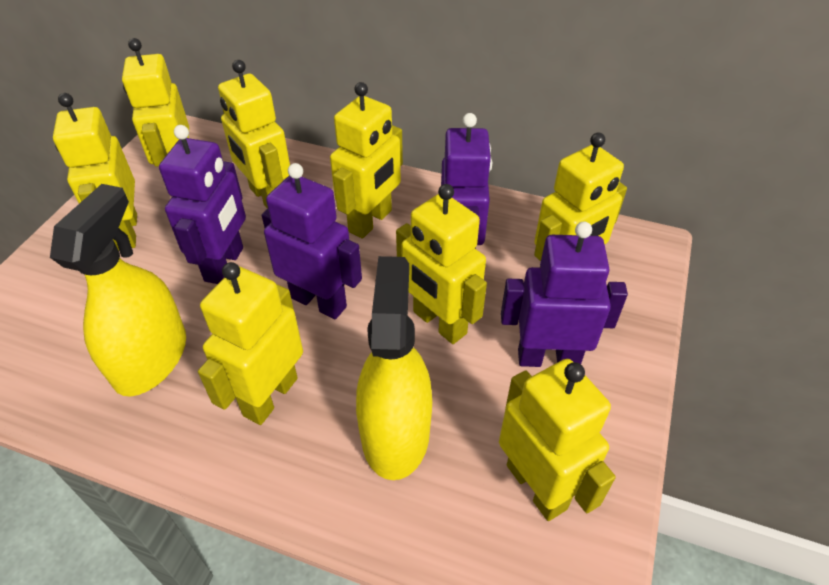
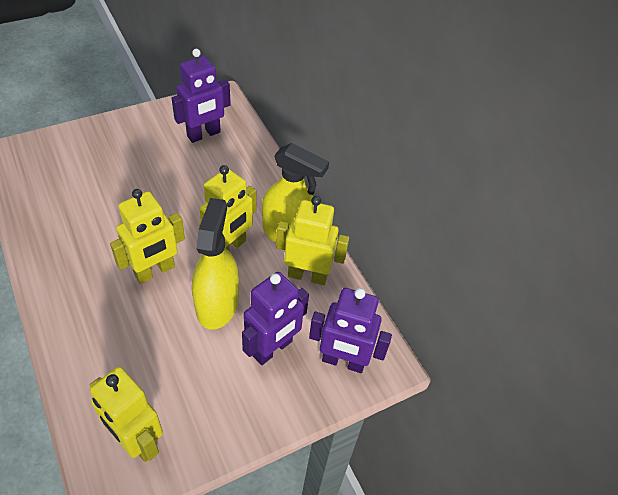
purple robot: [159,125,246,284] [262,163,362,319] [441,113,492,249] [501,222,628,367] = 4 -> [172,49,231,143] [242,272,309,365] [309,288,392,373] = 3
yellow robot: [53,93,137,250] [122,38,189,167] [198,262,303,425] [218,60,290,209] [330,82,403,238] [396,184,487,344] [499,359,616,521] [534,132,627,261] = 8 -> [90,367,163,462] [110,189,185,284] [199,165,256,252] [276,196,349,285] = 4

